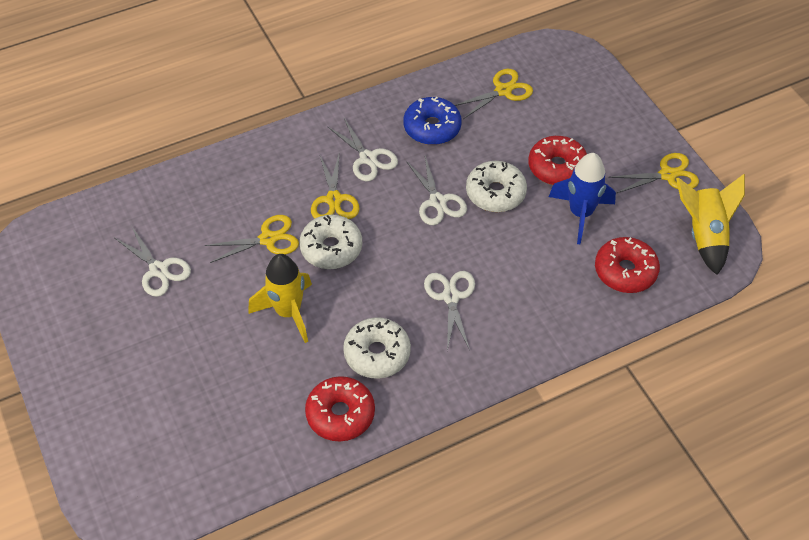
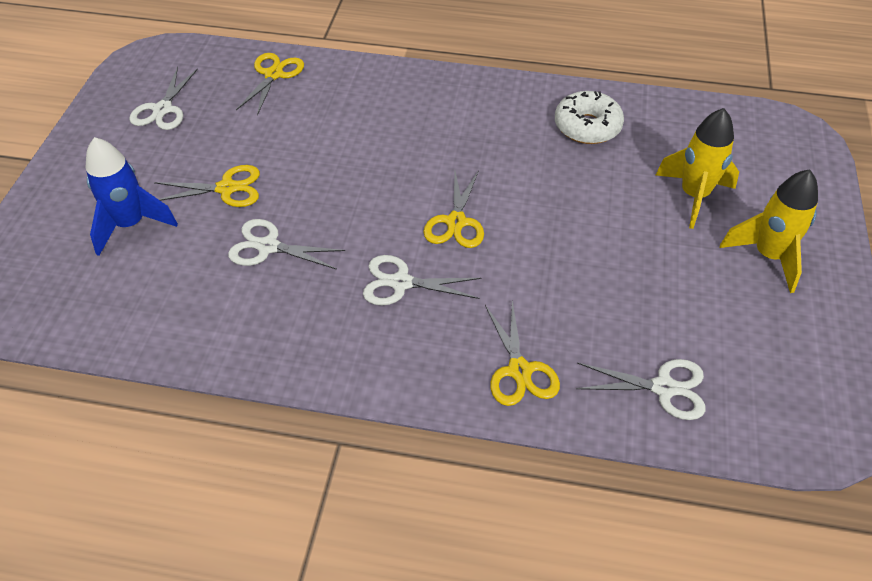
blue donut: [403,97,462,145] = 1 -> none = 0
red donut: [305,376,375,442] [528,136,587,185] [595,237,660,293] = 3 -> none = 0
white donut: [299,215,362,269] [343,317,411,379] [466,161,527,212] = 3 -> [555,91,624,144] = 1

